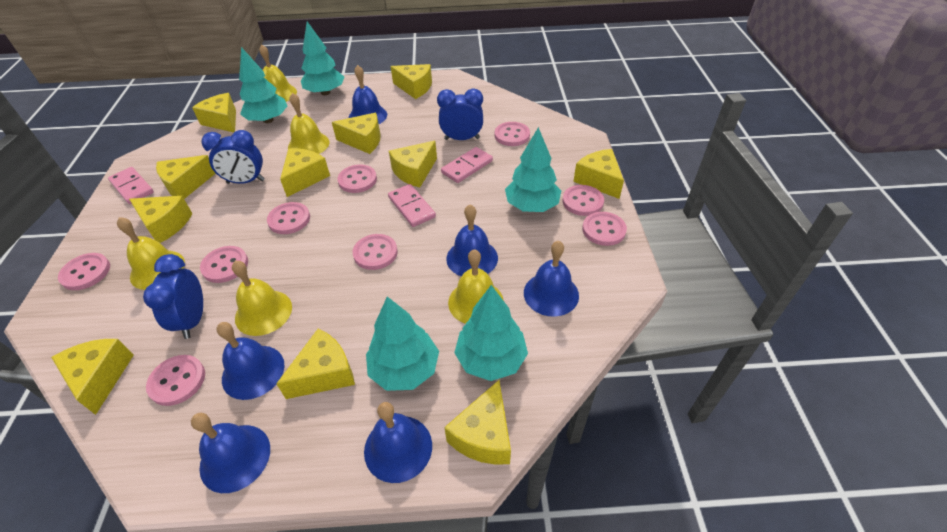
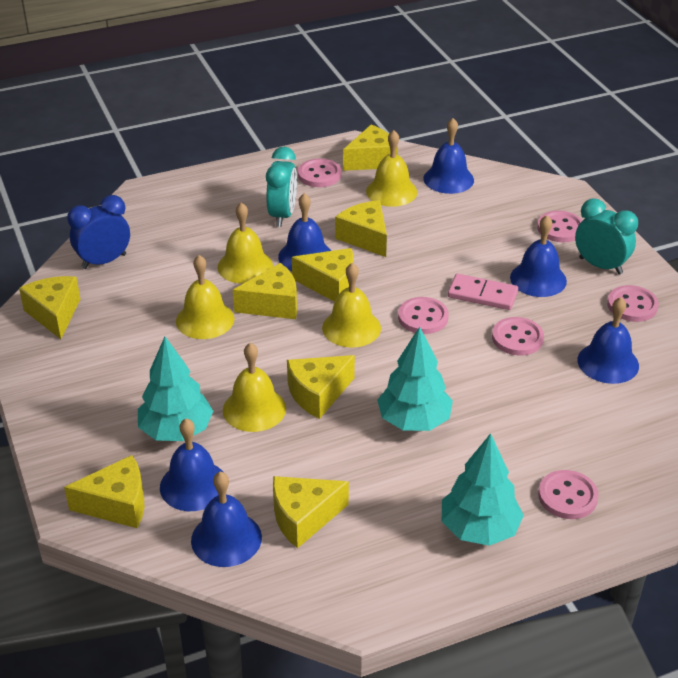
blue clock: [143,254,203,339] [201,130,265,184] [437,88,483,140] = 3 -> [67,195,130,269] = 1
pink button: [58,253,110,290] [146,355,205,406] [200,246,248,283] [267,202,310,234] [337,165,377,193] [353,234,398,270] [495,122,530,146] [562,185,604,216] [582,212,627,246] = 9 -> [298,158,341,187] [398,297,449,334] [492,317,544,355] [537,211,582,242] [538,470,599,519] [607,285,659,322] = 6
pink domino: [108,167,154,204] [388,184,436,227] [441,147,493,183] = 3 -> [448,274,518,310] = 1
turquoise clock: none = 0 -> [266,147,297,227] [575,198,638,274] = 2
turquoise tree: [239,47,287,123] [301,22,344,95] [366,297,439,391] [454,285,528,381] [505,127,561,212] = 5 -> [138,337,213,441] [377,327,453,431] [442,433,524,546] = 3
yellow cheese: [51,339,134,415] [129,196,193,243] [156,155,216,199] [192,93,236,132] [276,329,355,399] [280,148,330,197] [332,113,381,154] [389,141,437,188] [391,64,432,99] [444,380,511,465] [573,149,624,199] = 11 -> [19,276,80,339] [64,455,144,528] [233,263,297,319] [273,476,349,548] [287,355,355,419] [292,248,353,302] [335,200,387,257] [343,125,398,171] = 8

